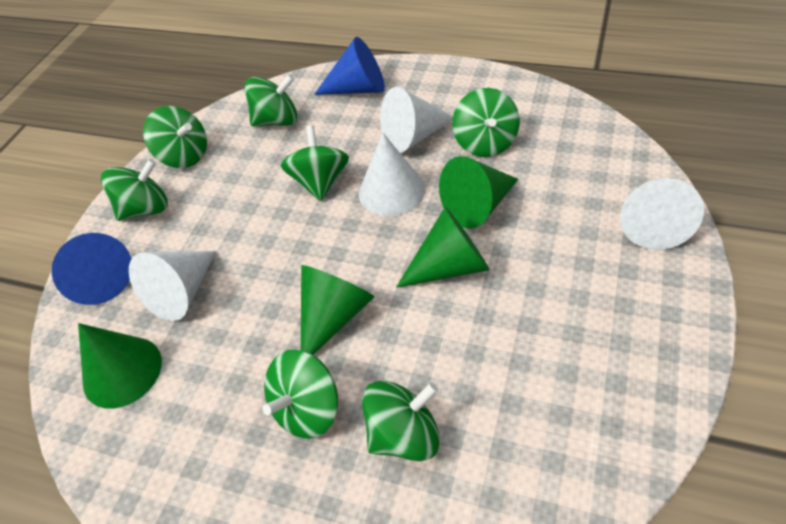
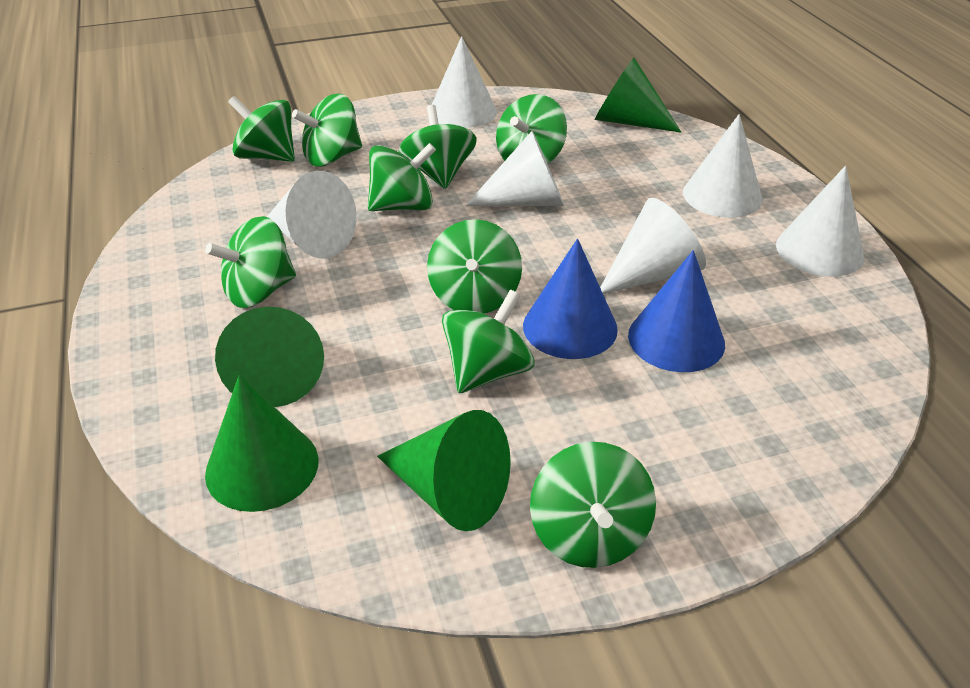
green spinning top: [101,159,168,221] [143,106,207,168] [244,75,297,126] [263,350,338,438] [281,125,349,201] [362,381,440,461] [452,88,520,157] = 7 -> [205,216,296,308] [228,96,295,162] [292,93,362,167] [368,143,436,211] [399,105,477,189] [427,219,522,314] [442,289,535,393] [496,94,567,164] [530,442,656,568] = 9
white cone: [129,251,216,321] [359,133,425,216] [380,87,453,153] [620,178,704,250] = 4 -> [267,171,357,259] [432,36,497,128] [465,131,564,206] [600,198,706,294] [683,114,763,218] [776,166,864,277] = 6

